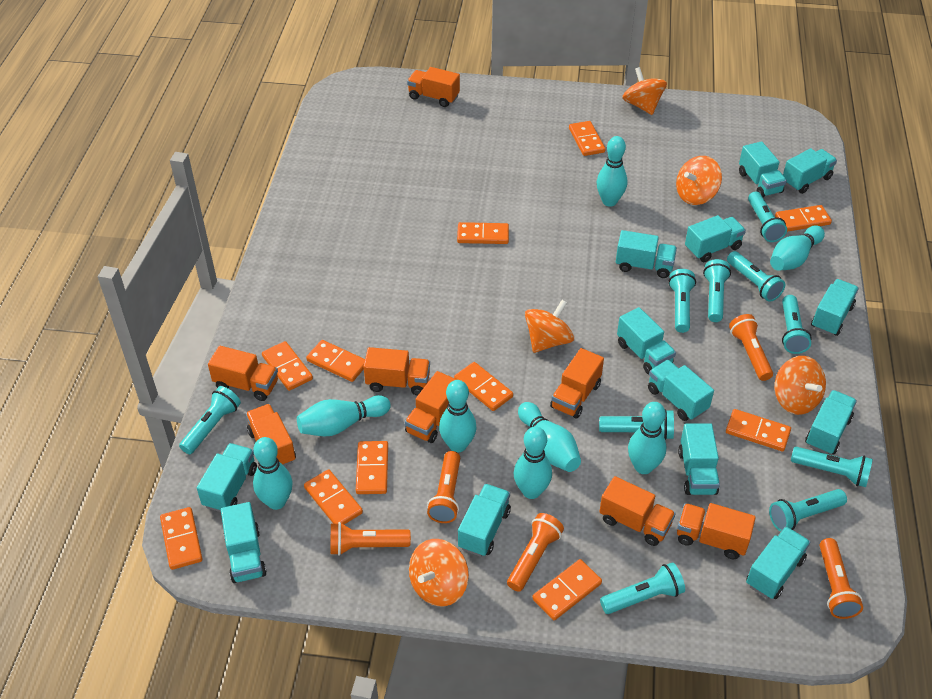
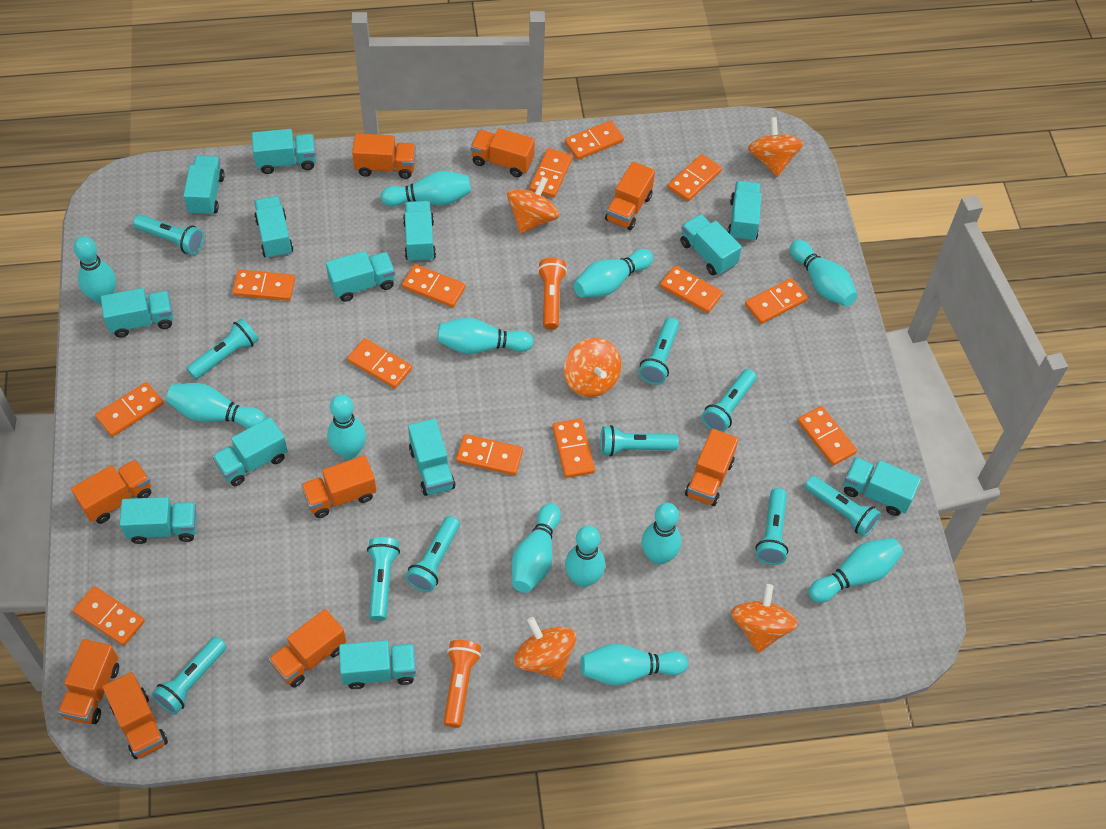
orange domino: [160,507,202,570] [262,341,313,391] [304,469,363,524] [306,340,365,382] [356,441,388,494] [454,362,513,411] [457,222,509,244] [532,559,602,620] [569,121,605,156] [726,409,791,451] [775,205,832,232] = 11 -> [73,586,145,646] [95,382,164,437] [232,269,295,301] [347,338,412,388] [402,264,466,308] [456,434,523,475] [529,148,573,198] [552,419,595,478] [565,120,624,160] [660,265,723,313] [668,154,722,201] [745,278,808,324] [797,406,857,466] = 13
orange flashlight: [330,522,411,556] [427,451,460,523] [507,513,564,592] [729,314,773,381] [819,538,863,619] = 5 -> [444,640,481,728] [538,258,567,330] = 2
orange truck: [208,346,278,401] [246,404,296,466] [363,347,430,396] [405,371,457,443] [407,67,460,107] [550,348,604,419] [599,476,676,546] [677,503,756,559] = 8 -> [58,639,119,724] [71,459,151,524] [103,672,168,759] [269,609,346,688] [301,455,377,518] [352,133,416,179] [470,128,535,177] [605,161,655,230] [685,429,738,506] = 9
turquoise bowling pin: [253,437,293,510] [297,395,391,436] [439,380,477,453] [514,426,552,499] [518,402,581,472] [597,136,627,207] [628,402,666,474] [770,225,825,271] = 8 -> [73,236,116,305] [166,383,266,429] [327,394,366,459] [381,171,471,206] [437,317,534,354] [511,503,561,593] [565,526,605,587] [574,249,653,297] [580,644,688,686] [641,503,681,565] [790,240,858,306] [809,538,903,603] = 12

